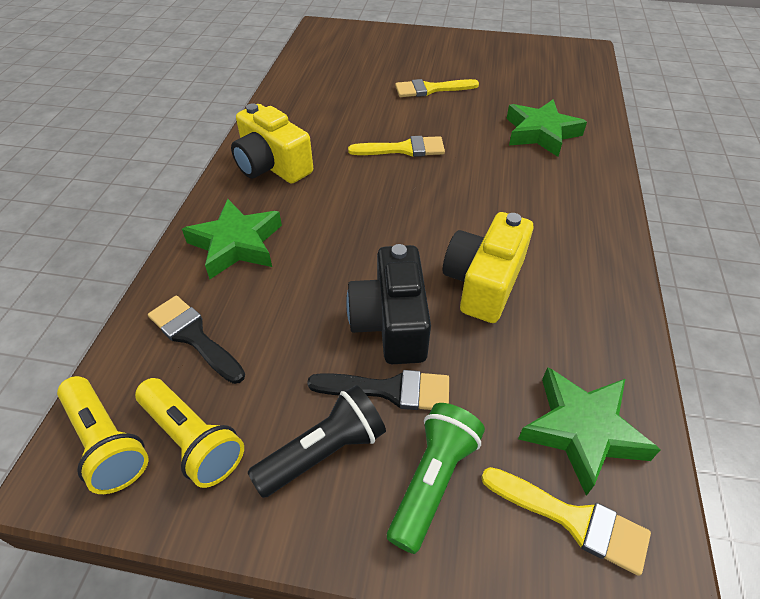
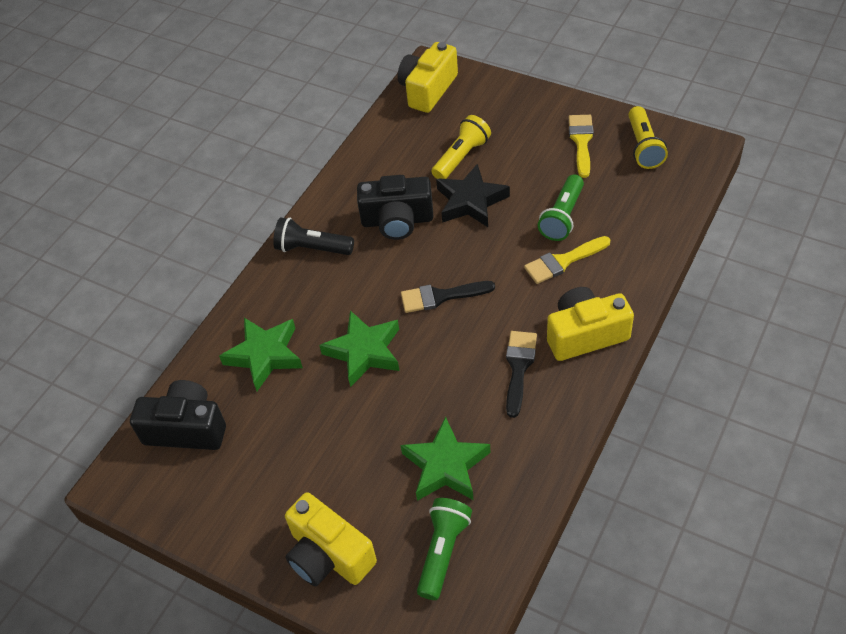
black camera: [346,244,431,364] = 1 -> [130,380,226,450] [357,175,433,240] = 2
black star: none = 0 -> [436,163,510,227] = 1
green flashlight: [387,403,485,554] = 1 -> [417,498,472,600] [538,174,584,241] = 2
yellow brush: [348,136,445,157] [395,79,479,97] [481,467,651,576] = 3 -> [524,236,611,284] [569,115,594,178] = 2
yellow camera: [231,104,313,184] [443,212,533,323] = 2 -> [285,492,377,586] [398,42,458,113] [547,287,634,361] = 3

